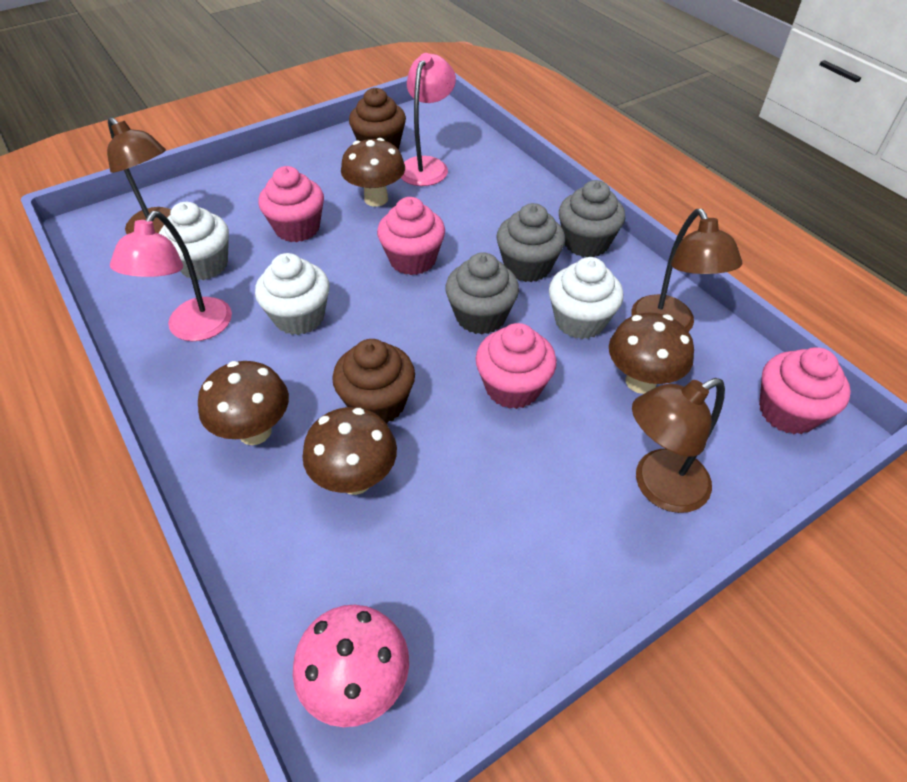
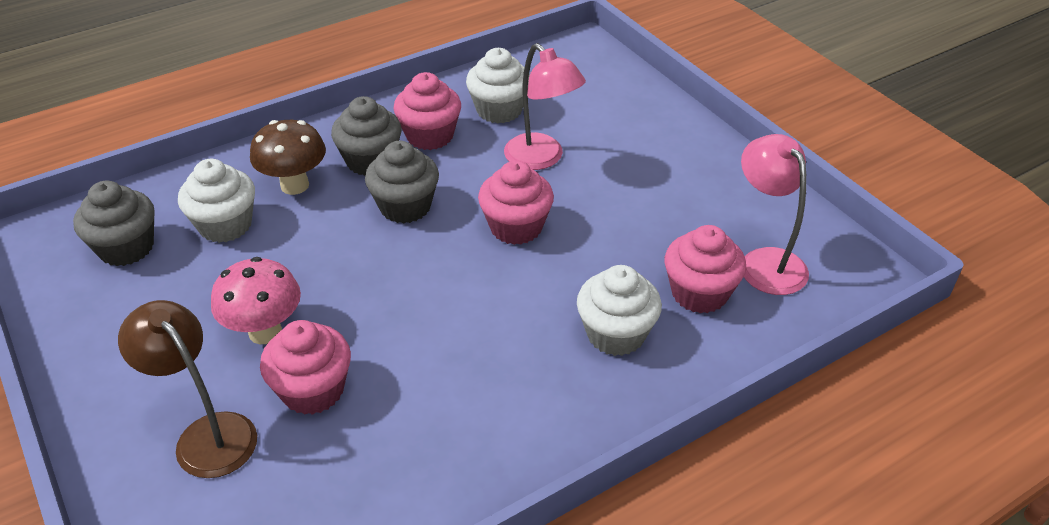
brown cupcake: [332,339,415,424] [349,88,406,149] = 2 -> none = 0
brown lamp: [107,117,171,234] [631,209,742,332] [632,378,725,513] = 3 -> [118,300,257,478] = 1
brown mushroom: [198,361,289,445] [302,407,397,495] [341,138,405,207] [609,313,694,394] = 4 -> [250,120,326,195] = 1

